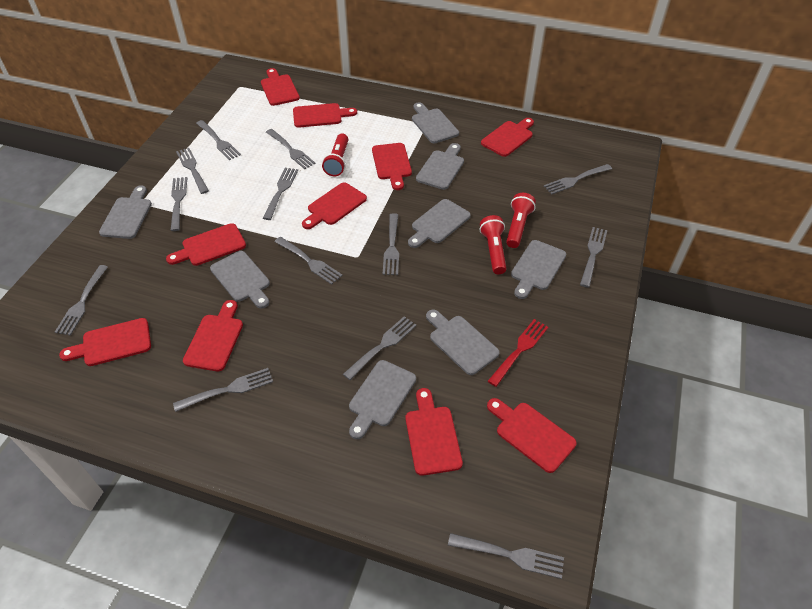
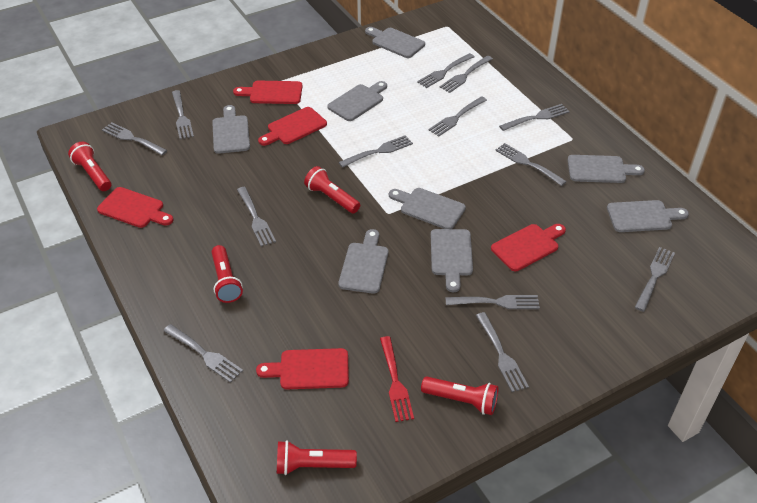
red cutting board: [59,318,151,366] [166,223,246,266] [183,300,243,371] [261,68,300,106] [293,103,357,128] [302,182,367,229] [372,143,412,190] [406,388,463,476] [481,118,534,157] [487,398,577,473] = 10 -> [97,187,173,228] [233,81,303,104] [256,348,349,389] [258,107,327,146] [491,224,566,271] = 5
red flashlight: [322,133,348,176] [480,215,507,274] [506,193,536,248] = 3 -> [68,142,111,191] [212,245,243,303] [277,440,357,475] [304,166,360,214] [421,377,499,415] = 5

